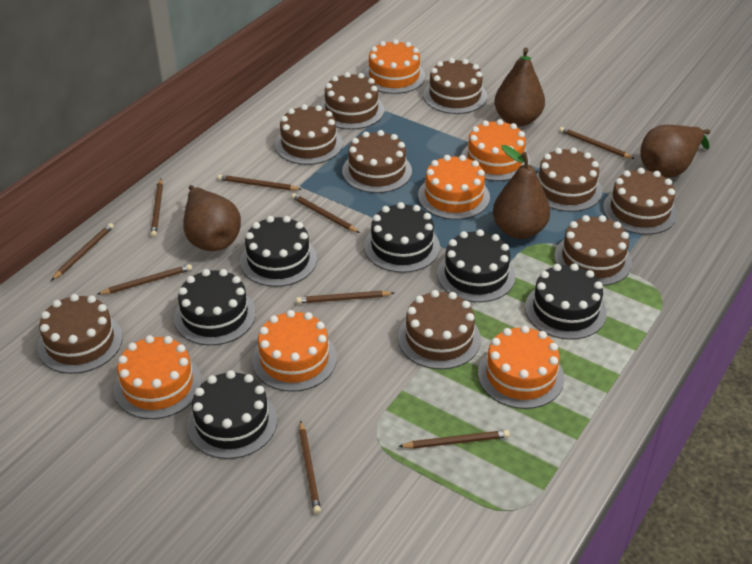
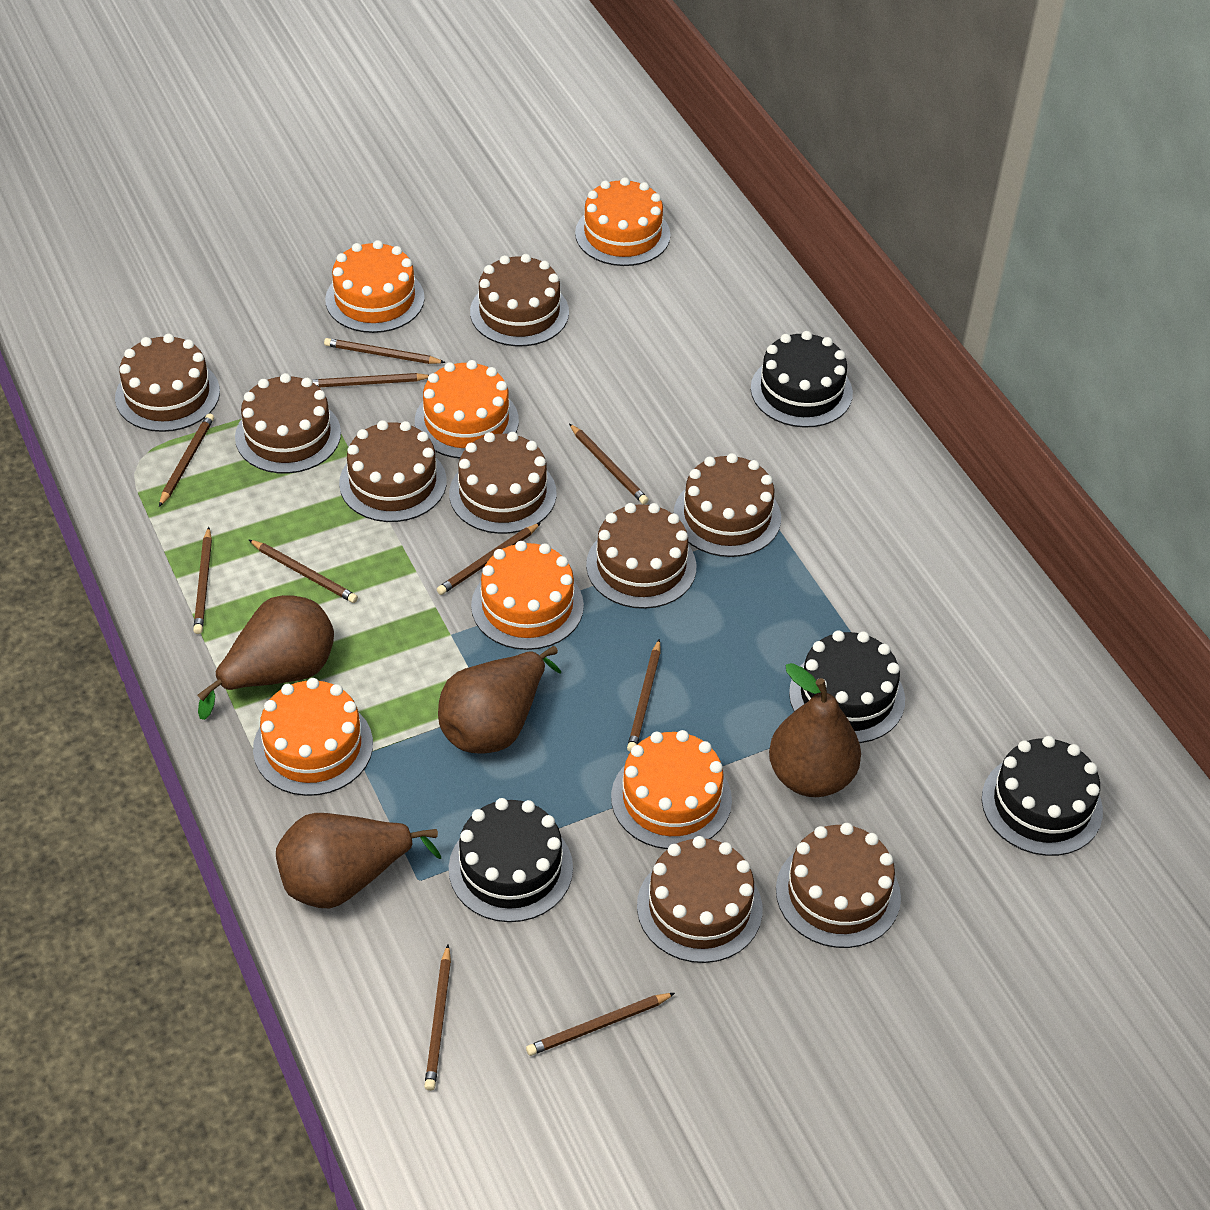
black cake: [174,269,256,345] [187,370,277,459] [240,216,317,287] [364,202,440,273] [437,229,515,302] [525,264,607,340] = 6 -> [449,798,573,922] [751,331,853,428] [789,630,905,743] [982,736,1103,856] = 4
brown pencil: [51,223,114,281] [98,264,192,295] [151,179,163,237] [217,174,301,190] [291,193,360,233] [296,291,394,303] [299,420,321,514] [398,430,510,449] [559,127,635,159] = 9 -> [159,413,214,507] [193,527,212,634] [249,540,358,603] [312,373,429,387] [324,338,446,364] [424,945,451,1091] [437,523,541,595] [526,993,675,1056] [569,424,649,504] [627,639,660,752] = 10

